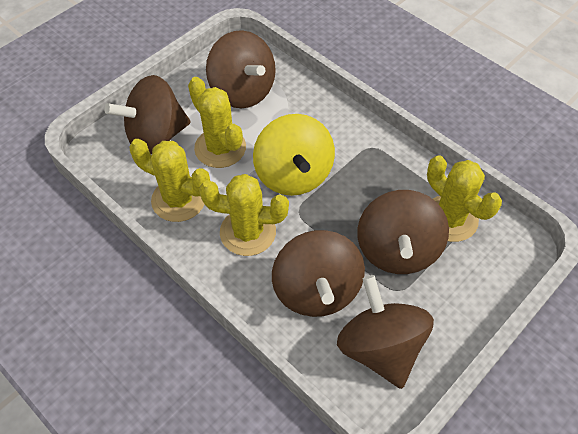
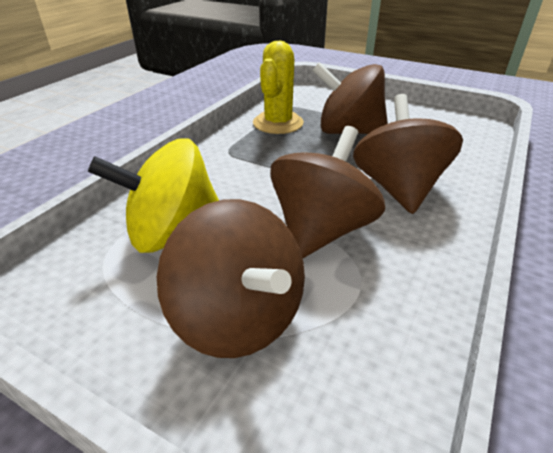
brown spinning top: [104,75,191,154] [206,30,276,108] [272,230,365,317] [337,275,434,389] [357,190,449,274] = 5 -> [157,199,305,358] [270,126,385,258] [312,62,388,134] [353,94,463,214] = 4
yellow cactus: [129,139,210,222] [188,77,246,168] [199,174,289,256] [427,156,502,242] = 4 -> [253,41,304,134] = 1

